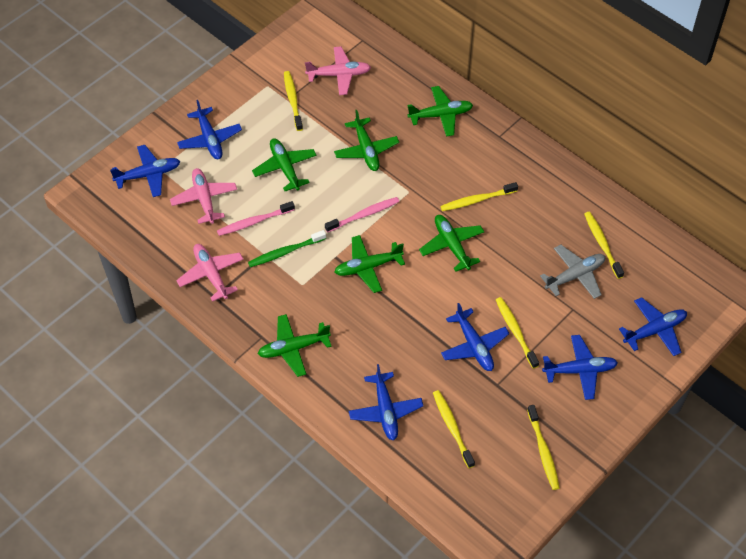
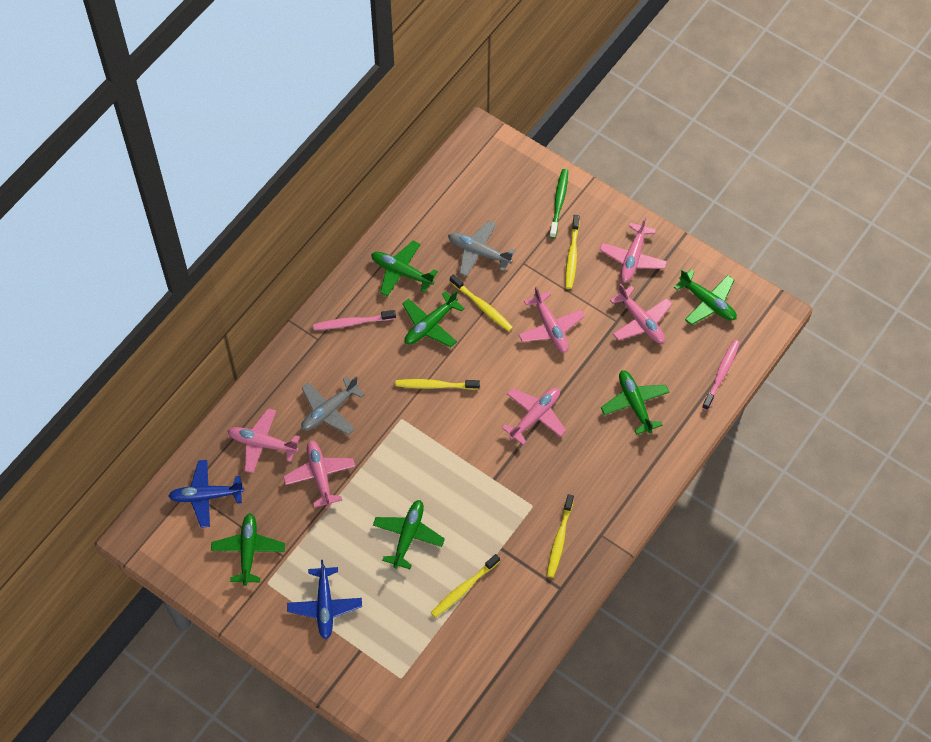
blue plane: [110,145,180,197] [177,100,242,159] [349,364,423,441] [441,303,510,371] [542,335,618,400] [619,297,687,356] = 6 -> [168,460,244,528] [287,560,362,639] = 2
grey plane: [540,245,605,299] = 1 -> [301,376,365,435] [448,221,515,277] = 2
pink plane: [170,168,237,224] [176,244,243,302] [305,47,371,95] = 3 -> [228,408,300,473] [283,440,355,508] [502,388,566,445] [518,287,585,353] [600,216,667,283] [610,284,672,343] = 6
yellow toothbrush: [284,71,303,131] [433,390,475,468] [440,182,518,211] [496,297,539,369] [527,405,560,490] [584,212,624,279] = 6 -> [395,379,480,390] [431,554,500,618] [450,274,513,331] [547,494,574,578] [565,215,580,289] = 5

